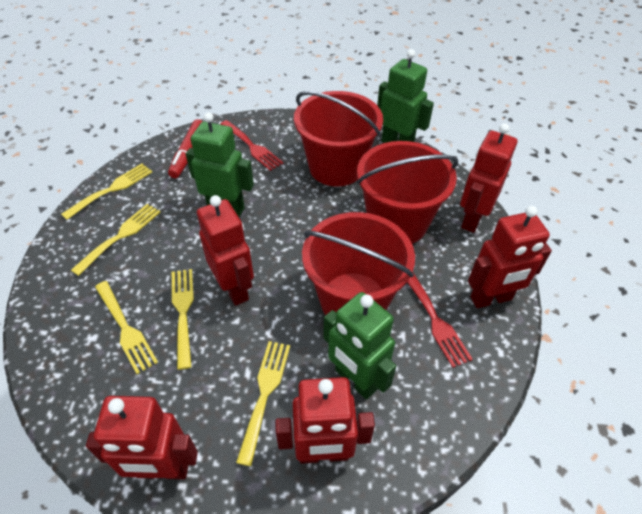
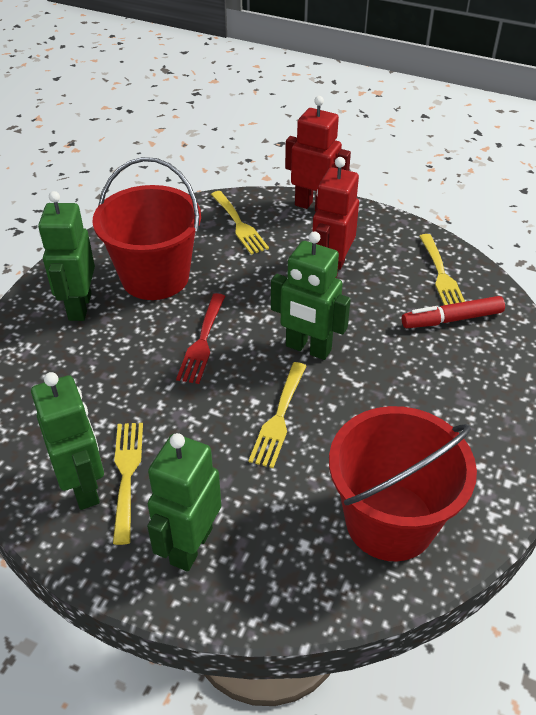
green robot: [186,112,254,217] [323,292,396,399] [377,49,434,143] = 3 -> [31,372,104,510] [38,191,95,321] [147,433,221,571] [271,231,351,360] = 4
red bucket: [294,91,383,187] [302,212,415,315] [357,141,458,244] = 3 -> [92,157,201,300] [329,406,477,562] = 2
red fork: [220,120,283,171] [407,272,473,368] = 2 -> [176,293,225,384] = 1
red robot: [86,396,198,479] [197,195,254,306] [275,377,375,464] [460,123,517,233] [468,206,552,308] = 5 -> [285,96,351,211] [312,157,359,278] = 2
yellow fork: [61,164,152,220] [71,204,161,276] [95,281,158,374] [172,269,194,370] [236,341,290,466] = 5 -> [113,423,143,545] [211,191,269,255] [249,362,306,468] [419,234,465,305] = 4

